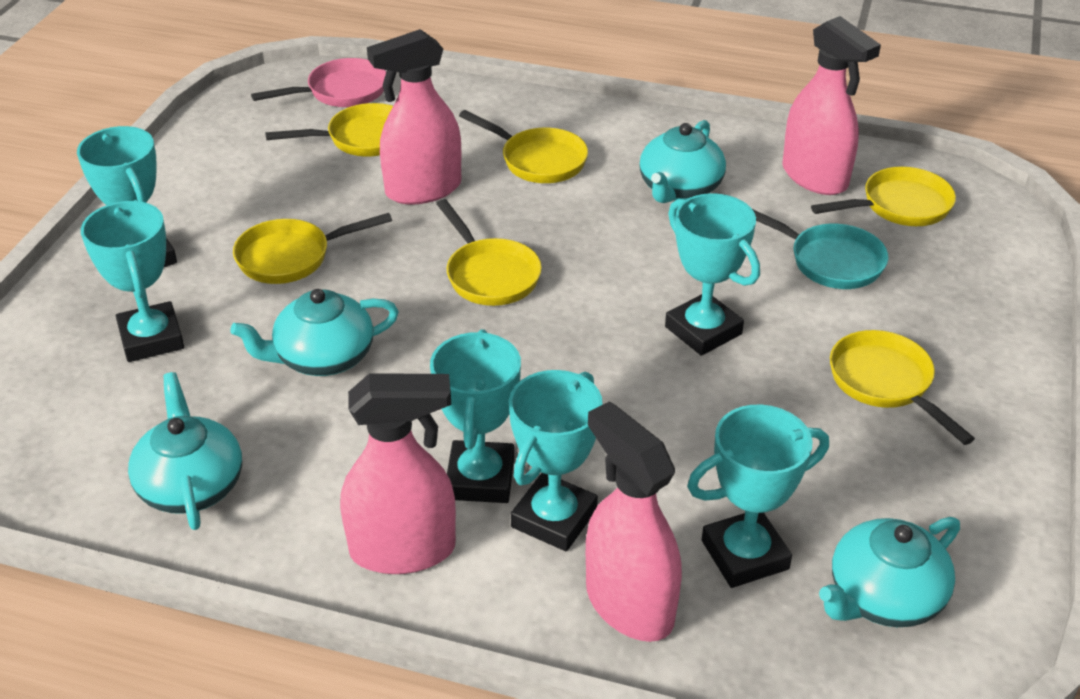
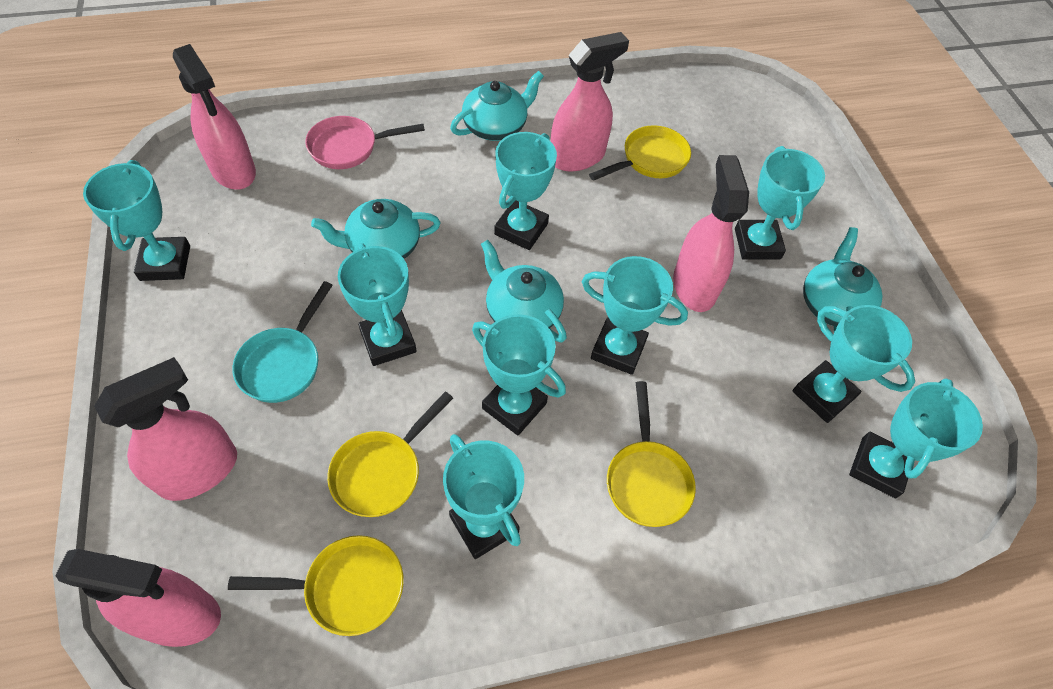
pink spray bottle: [340,373,456,574] [367,29,461,205] [586,401,682,642] [782,16,881,195] = 4 -> [55,549,221,647] [94,357,237,501] [173,44,256,190] [551,32,629,171] [673,155,749,312] = 5
turquoise trophy: [77,126,177,267] [81,201,184,362] [430,329,521,503] [509,370,603,551] [665,193,760,356] [687,405,829,588] = 6 -> [83,160,190,281] [338,243,416,366] [443,434,524,559] [472,314,566,435] [494,132,557,250] [582,256,688,375] [735,146,825,260] [792,305,915,423] [849,378,983,498] = 9
yellow pan: [233,213,392,284] [265,103,393,157] [437,199,542,306] [459,110,588,183] [811,167,956,226] [830,330,975,445] = 6 -> [228,535,404,636] [327,391,453,517] [589,125,691,181] [607,381,696,527] = 4

